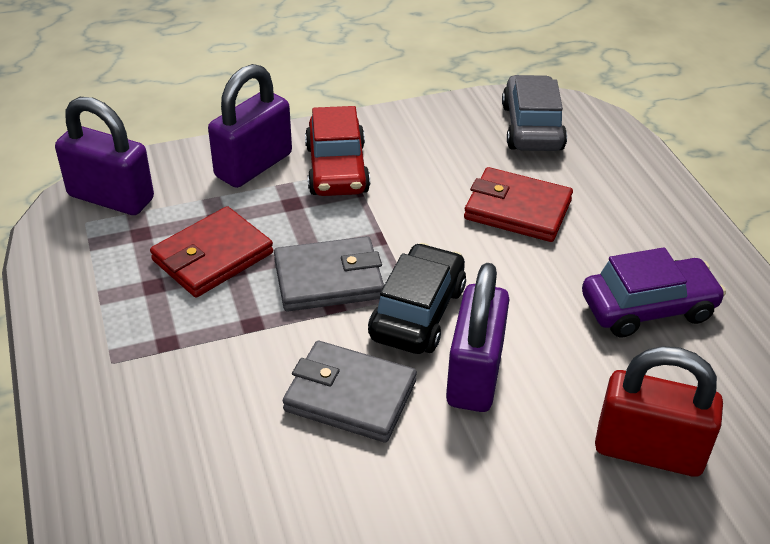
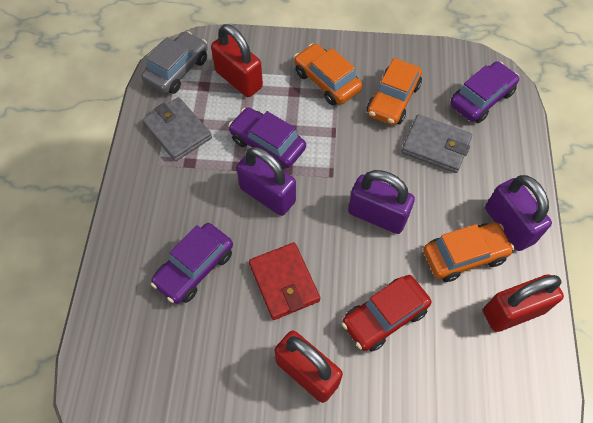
black car: [368,243,466,354] = 1 -> none = 0
orange car: none = 0 -> [294,43,362,105] [366,58,422,125] [423,222,514,282] = 3
purple car: [582,247,726,337] = 1 -> [151,223,233,304] [228,107,306,168] [450,61,520,123] = 3
red padlock: [595,346,723,477] = 1 -> [211,24,263,97] [275,331,343,403] [483,274,564,332] = 3
red wallet: [150,206,273,298] [464,167,573,242] = 2 -> [249,243,320,320] = 1

